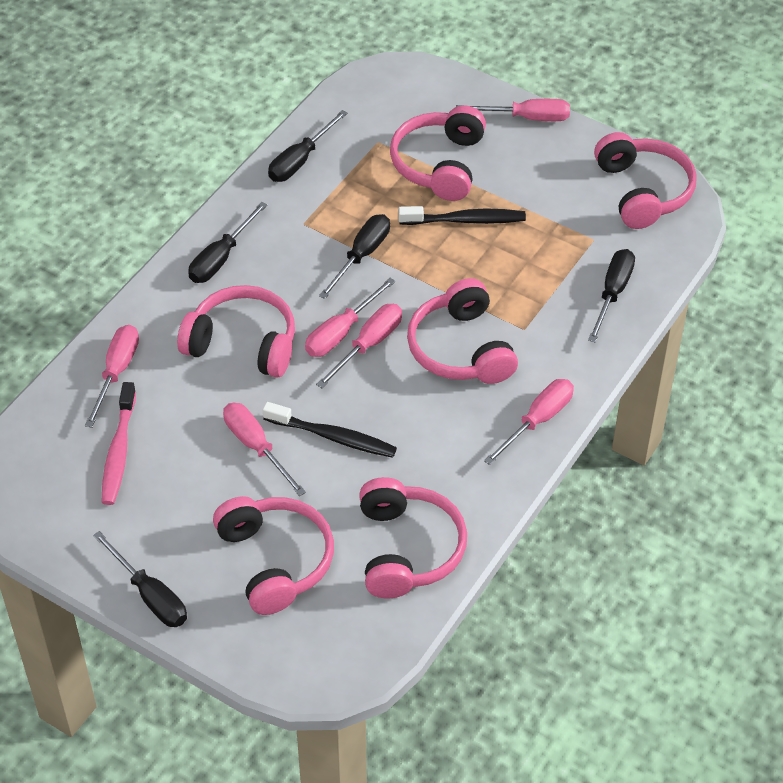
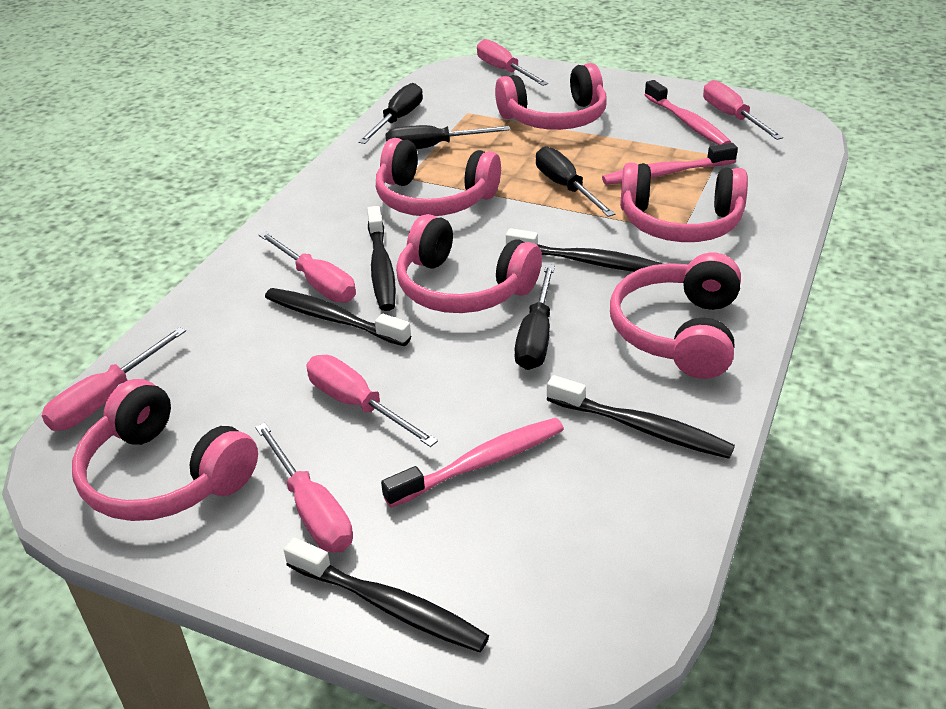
black screwdriver: [93,531,187,627] [188,202,267,283] [268,110,347,182] [319,214,390,299] [588,249,635,342] = 5 -> [358,83,423,144] [385,125,511,149] [515,264,555,370] [536,146,615,217] = 4
black toothbrush: [263,402,397,458] [398,206,526,225] = 2 -> [265,288,411,346] [284,537,489,653] [367,206,396,311] [506,228,663,272] [547,375,735,459] = 5
pink toothbrush: [101,382,136,505] = 1 -> [381,418,564,508] [602,143,738,185] [644,80,731,145] = 3

